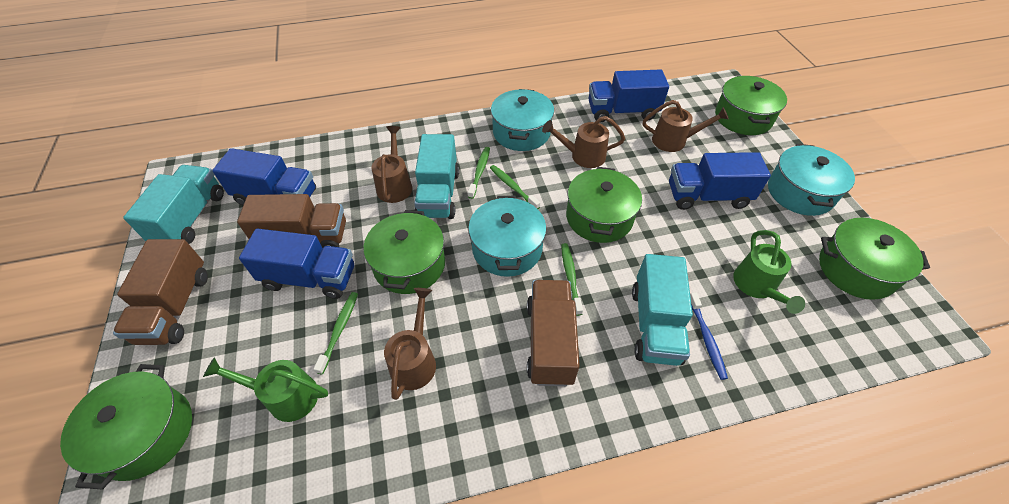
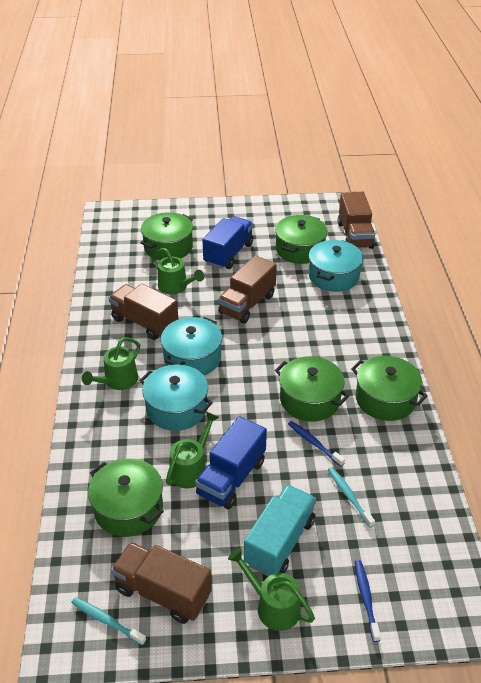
blue toothbrush: [690,292,728,380] = 1 -> [288,421,345,467] [355,560,381,642] = 2
blue truck: [212,148,316,205] [239,228,354,299] [589,69,669,122] [669,152,771,210] = 4 -> [195,416,267,509] [202,216,253,269] = 2
brown truck: [113,239,208,345] [237,194,346,248] [527,280,580,386] = 3 -> [109,284,178,340] [111,542,212,624] [218,255,277,324] [338,192,375,249] = 4
brown watering can: [371,126,412,203] [384,288,436,400] [542,116,625,168] [643,100,729,152] = 4 -> none = 0
green toothbrush: [313,292,358,374] [468,147,490,199] [490,165,540,209] [561,243,583,316] = 4 -> none = 0
green watering can: [203,357,328,422] [733,230,805,314] = 2 -> [82,337,140,390] [152,248,204,294] [166,412,219,488] [228,548,315,631] = 4
turquoise toothbrush: none = 0 -> [71,597,146,645] [328,467,375,528] = 2
turquoise truck: [123,165,224,244] [414,134,459,219] [632,254,693,366] = 3 -> [244,485,316,576] = 1

